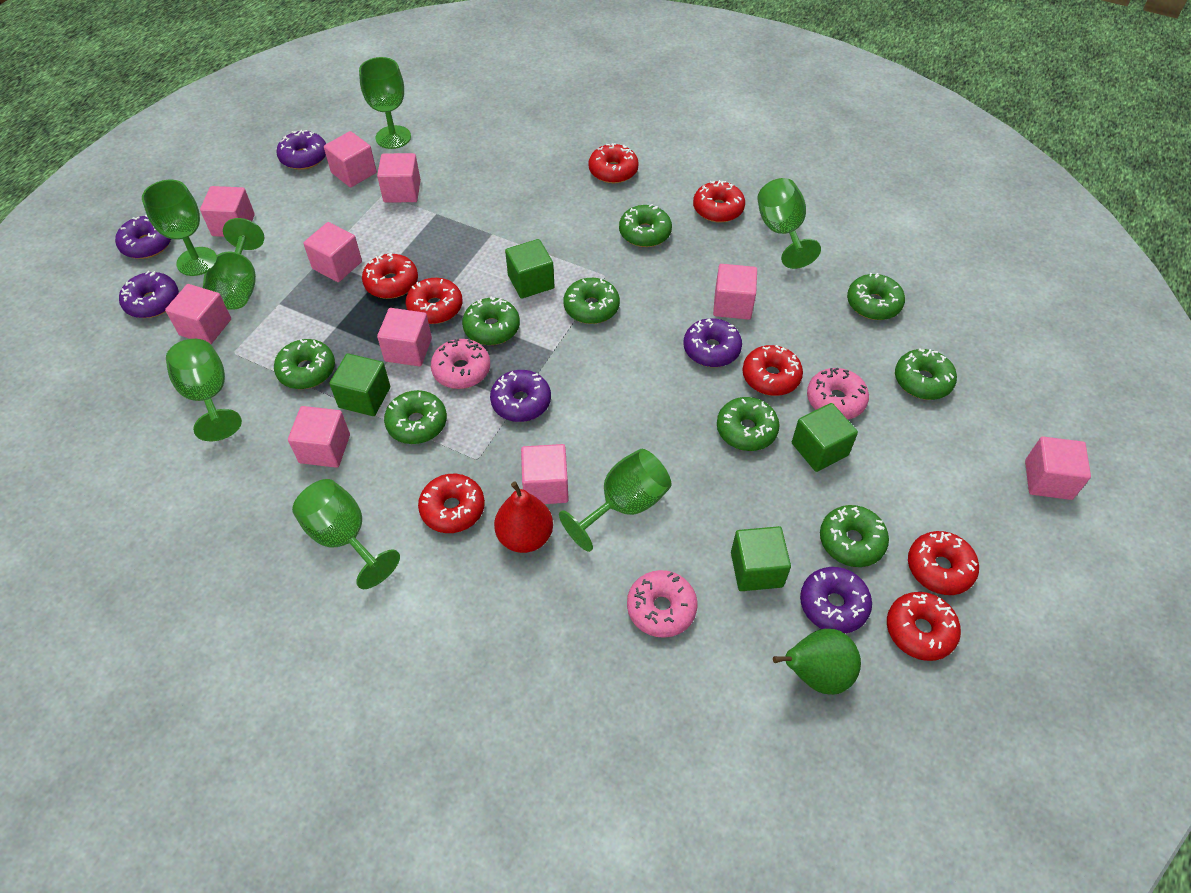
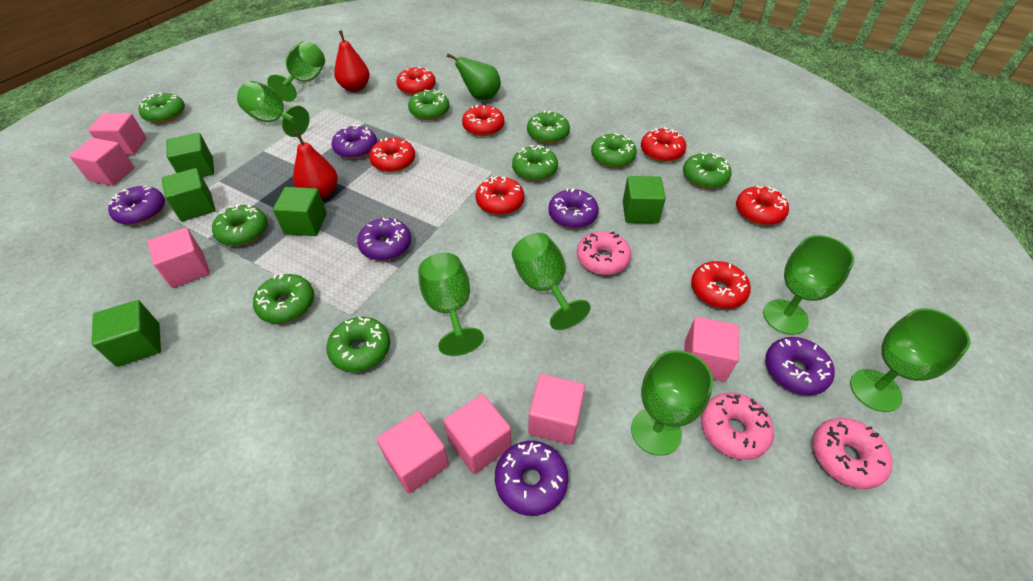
green cube: [329,353,390,416] [505,239,555,299] [731,526,791,591] [792,403,858,472] = 4 -> [92,300,161,367] [161,168,215,221] [167,133,214,177] [273,187,327,236] [623,176,666,223] = 5
pink cube: [165,284,231,344] [200,186,255,237] [288,406,350,468] [303,222,362,282] [324,131,377,187] [377,153,421,202] [377,308,432,367] [521,444,569,504] [713,264,757,320] [1025,437,1091,500] = 10 -> [69,138,135,186] [88,113,147,155] [148,228,210,288] [377,411,449,494] [444,394,511,474] [528,374,585,445] [684,317,739,382] = 7
red donut: [362,253,418,299] [405,278,462,324] [418,474,485,533] [588,143,639,183] [693,180,745,223] [742,345,803,396] [887,592,961,661] [908,531,979,595] = 8 -> [369,138,415,172] [396,66,436,95] [462,105,504,136] [476,176,524,215] [641,127,686,162] [691,261,751,309] [736,186,789,225] = 7
red pear: [494,481,553,553] = 1 -> [293,131,338,199] [334,30,369,92] = 2

